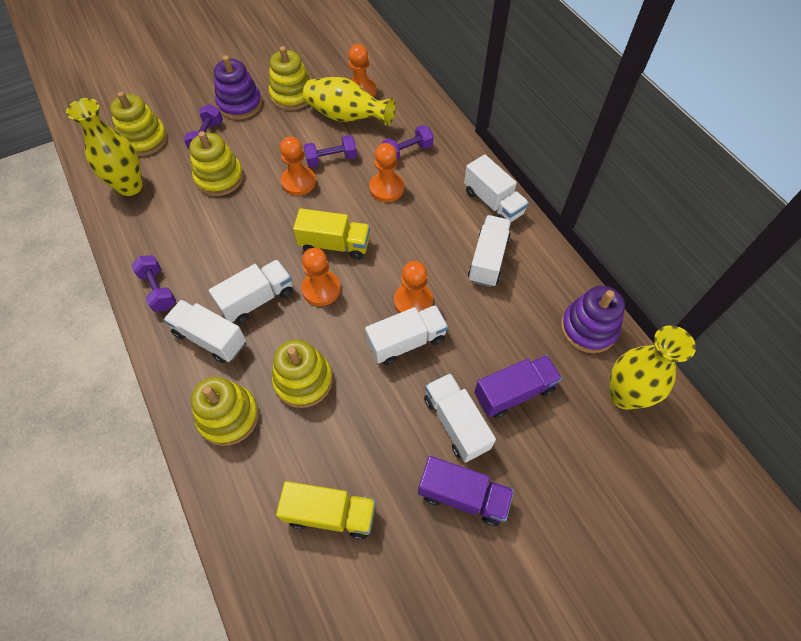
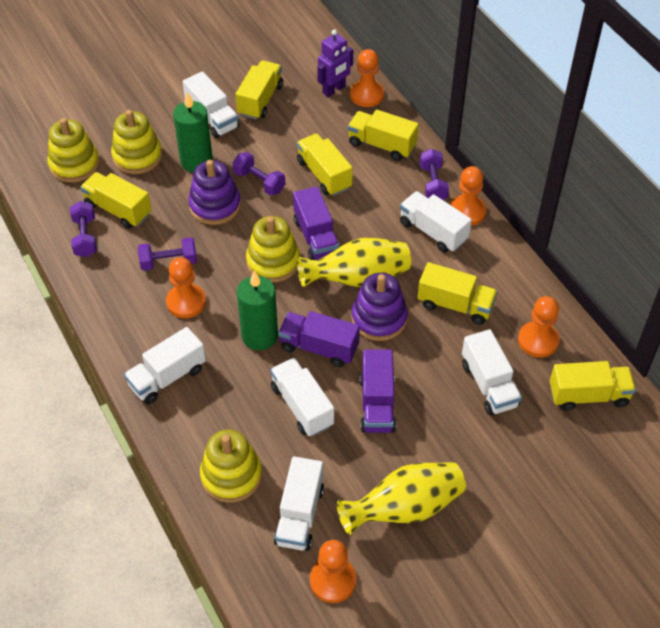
green candle: none = 0 -> [173,92,213,173] [237,271,278,350] = 2
purple robot: none = 0 -> [317,29,353,97] = 1
purple truck: [418,456,514,526] [474,355,562,418] = 2 -> [278,311,360,367] [293,186,339,260] [360,349,396,433] = 3
yellow stacking toy: [110,92,167,156] [189,131,244,196] [191,377,259,446] [269,46,310,111] [272,339,333,408] = 5 -> [47,118,100,183] [111,110,162,174] [200,429,262,503] [246,216,300,282] = 4
yellow truck: [276,481,376,540] [293,208,370,260] = 2 -> [80,172,151,229] [235,60,283,120] [297,133,353,196] [348,110,419,161] [418,262,498,325] [550,361,636,411] = 6
yellow vase: [66,98,143,196] [303,77,396,126] [609,325,696,410] = 3 -> [297,238,411,287] [337,462,466,535] = 2

